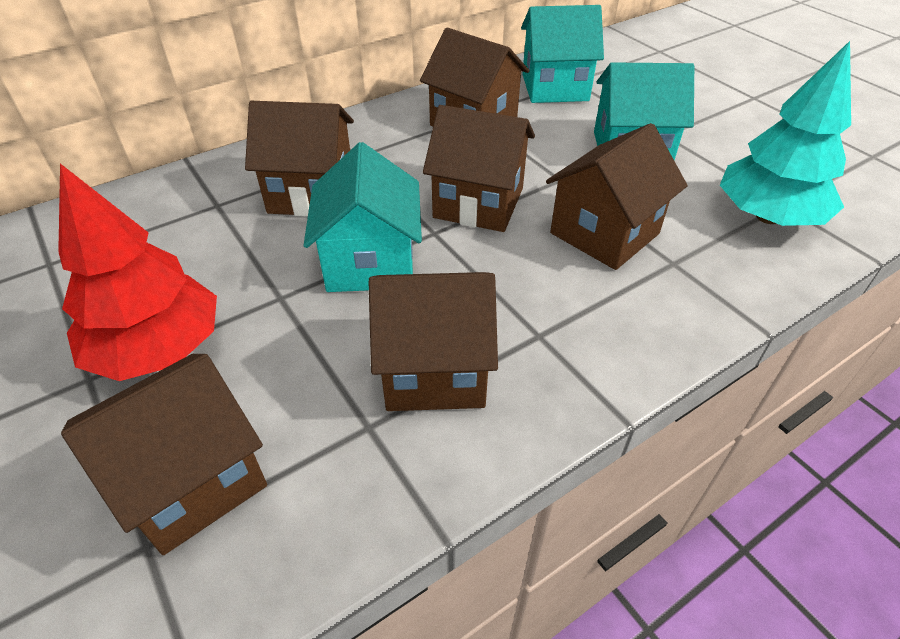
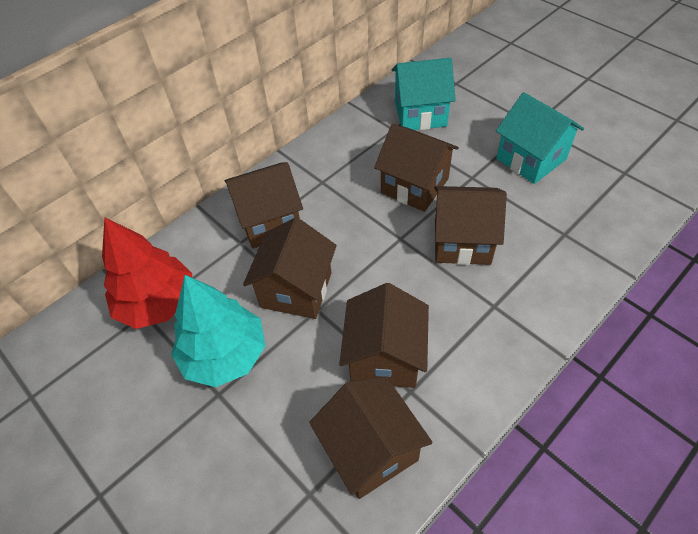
turquoise house: [304,142,422,292] [521,5,604,103] [594,63,694,160] = 3 -> [392,58,456,130] [496,92,584,184] = 2

